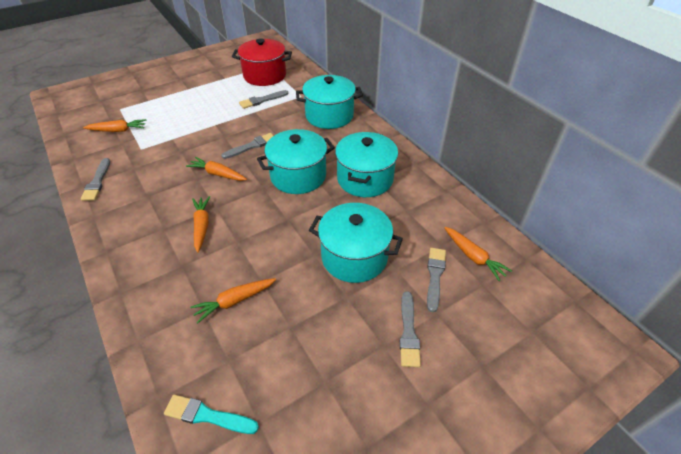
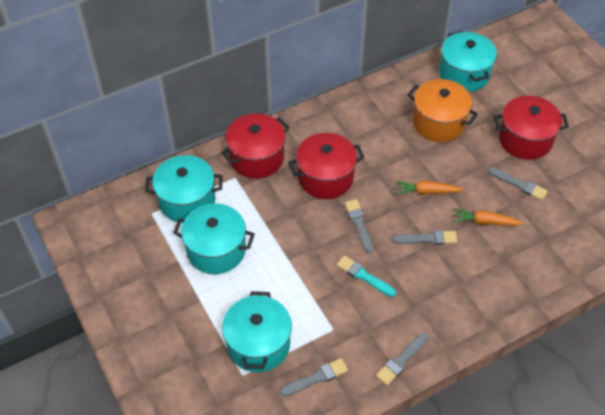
orange carrot: [83,119,146,132] [186,157,247,181] [190,278,276,323] [192,196,210,253] [444,227,512,281] = 5 -> [396,181,464,195] [454,208,524,226] = 2
orange pot: none = 0 -> [407,79,478,142] = 1
red pot: [232,38,292,86] = 1 -> [221,113,290,179] [288,133,365,199] [494,96,569,160] = 3

